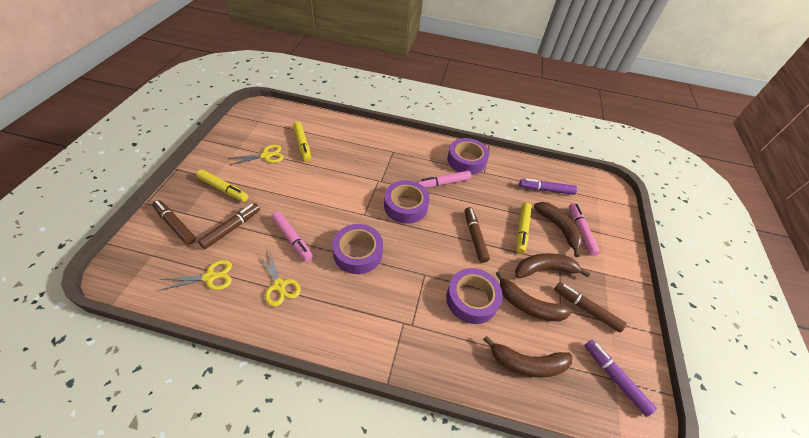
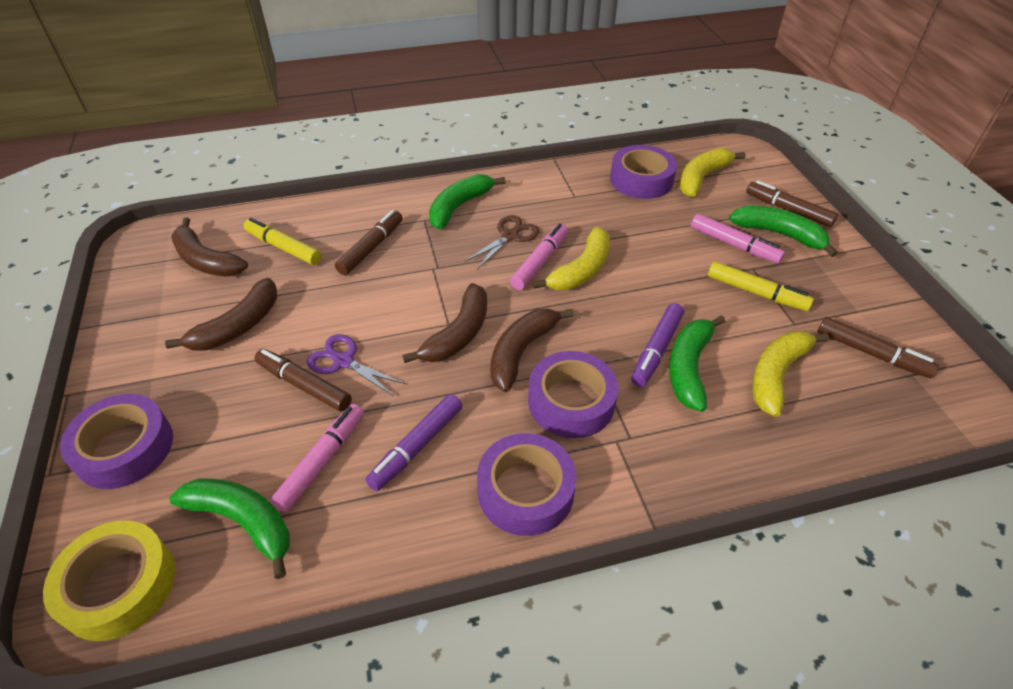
brown scissors: none = 0 -> [465,215,539,269] = 1
green banana: none = 0 -> [170,478,290,579] [429,174,506,229] [669,315,725,412] [729,206,838,257] = 4
purple scissors: none = 0 -> [307,334,406,396] = 1
yellow banana: none = 0 -> [532,227,610,290] [680,148,745,197] [752,331,829,417] = 3
yellow marker: [196,169,248,202] [293,122,311,162] [516,203,532,254] = 3 -> [244,218,322,265] [708,262,814,311] = 2
yellow scissors: [158,260,232,291] [230,145,284,165] [259,249,301,307] = 3 -> none = 0
yellow tape: none = 0 -> [43,520,176,641] = 1

